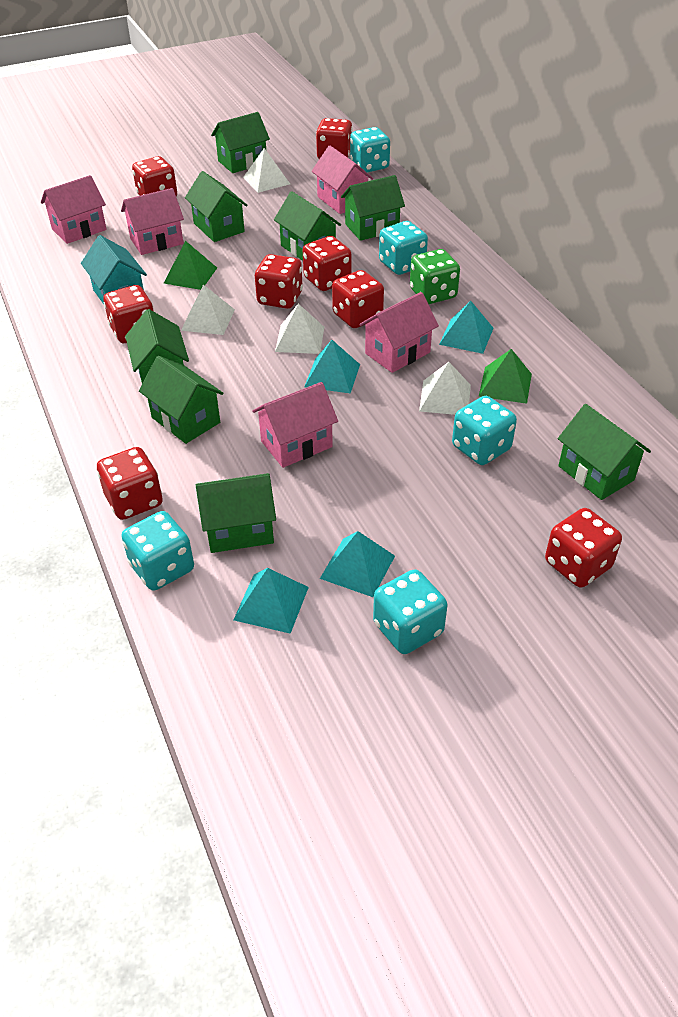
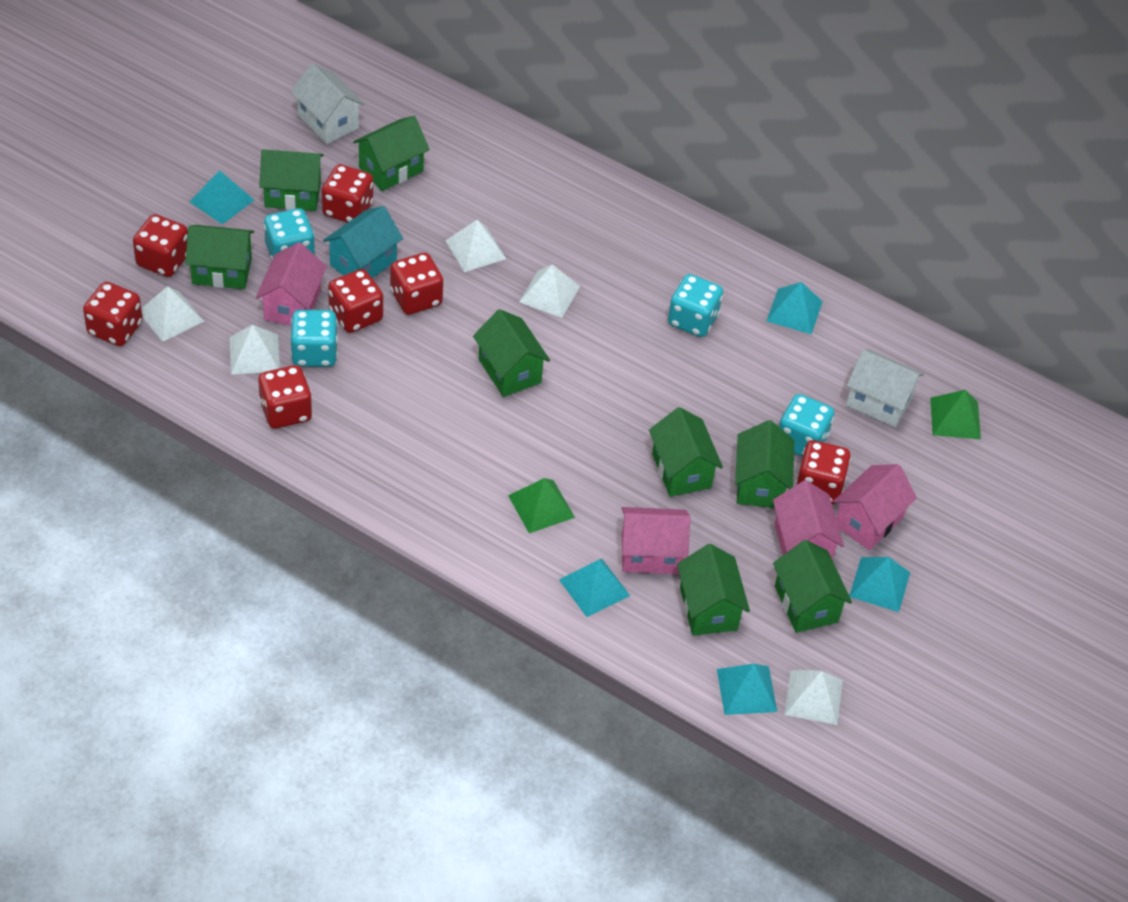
green dice: [410,249,460,304] = 1 -> none = 0
pink house: [41,175,107,244] [121,188,184,255] [252,382,338,468] [312,146,373,214] [360,292,439,373] = 5 -> [256,242,327,326] [621,507,690,574] [773,480,844,560] [833,464,917,550] = 4
red dice: [97,447,163,520] [103,285,153,343] [132,156,177,196] [255,254,303,309] [303,236,352,291] [316,118,353,159] [332,270,384,328] [545,508,622,588] = 8 -> [83,282,143,346] [133,214,188,277] [258,365,312,429] [322,164,373,223] [328,269,383,333] [390,253,443,315] [795,440,851,504] = 7
turquoise dice: [121,511,194,591] [350,127,390,172] [373,569,448,654] [379,221,428,275] [452,396,517,465] = 5 -> [264,208,315,260] [291,310,338,367] [668,274,723,337] [779,394,834,457] = 4
turquoise pyramid: [234,568,309,634] [304,340,360,393] [320,531,395,597] [439,300,493,354] = 4 -> [190,170,254,225] [559,559,630,617] [717,664,777,715] [767,282,823,334] [849,557,910,612] = 5
white house: none = 0 -> [291,63,365,144] [846,349,924,427] = 2
white pyramid: [181,285,235,335] [243,148,290,193] [275,304,324,354] [419,362,471,415] = 4 -> [141,286,204,342] [229,324,280,374] [445,220,506,272] [519,264,580,318] [784,670,843,725] = 5

